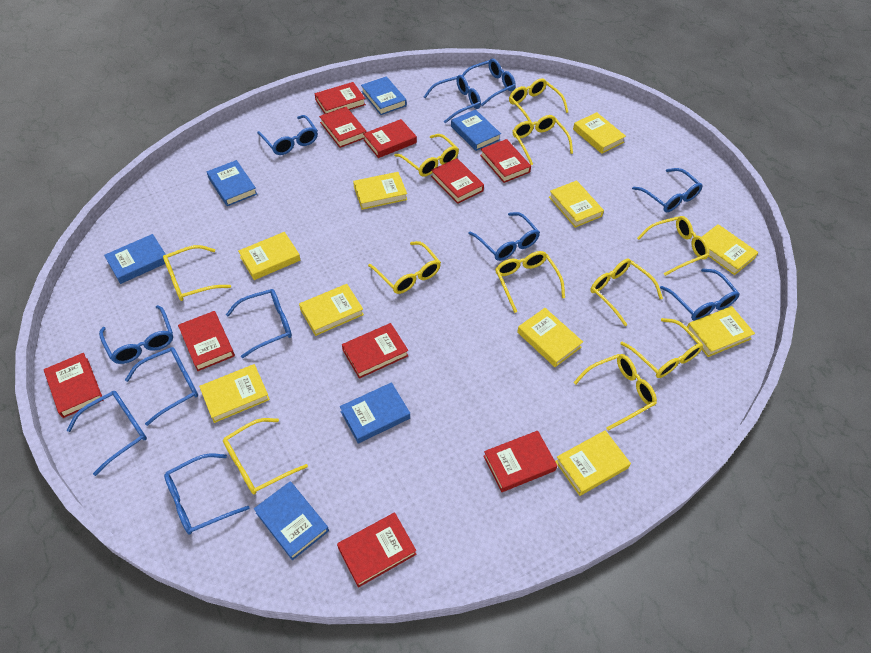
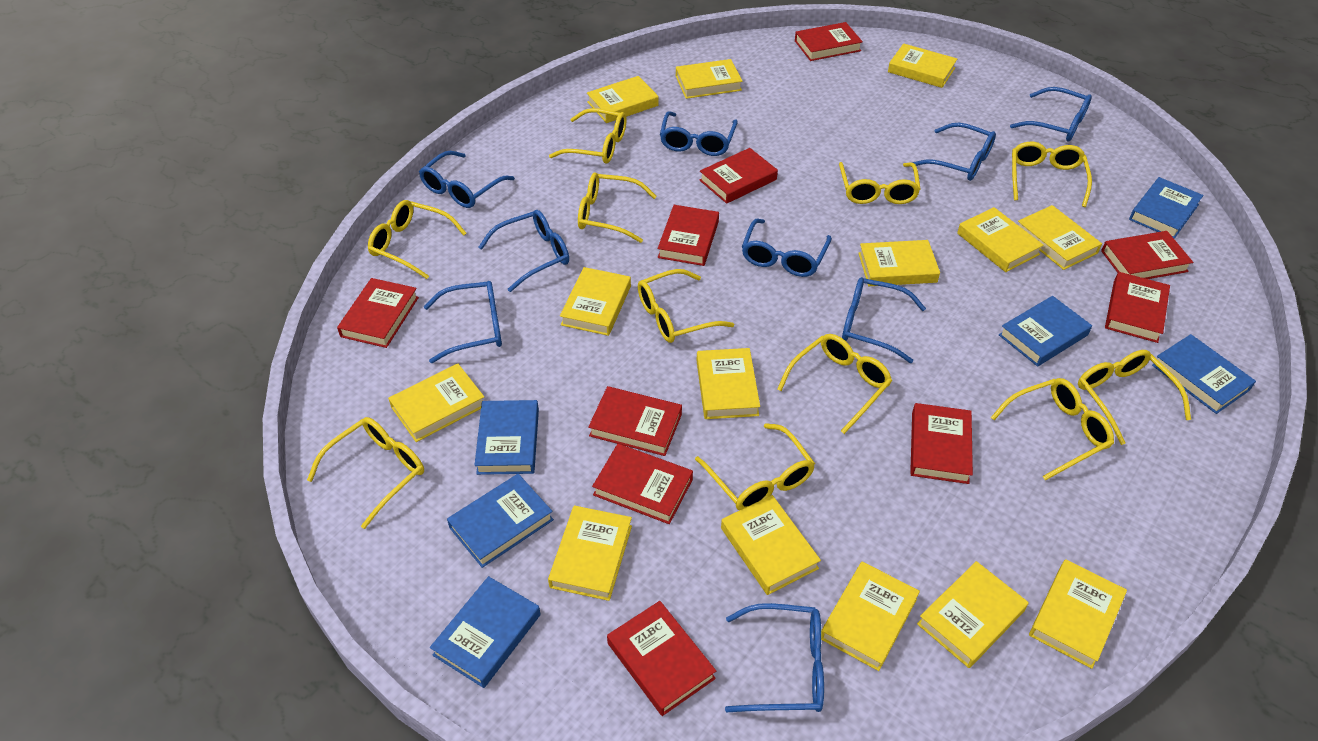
blue glasses: [67,391,147,476] [99,305,173,364] [125,347,198,426] [164,454,250,535] [226,289,292,358] [257,115,318,155] [424,75,481,123] [462,59,516,106] [468,212,540,261] [632,168,703,213] [660,268,740,321] = 11 -> [419,151,515,208] [424,281,502,363] [478,210,569,292] [660,111,738,156] [725,603,824,712] [742,219,832,277] [842,277,926,363] [912,123,996,181] [1010,87,1092,141] = 9
yellow book: [199,364,270,423] [238,232,300,280] [299,284,364,336] [353,172,407,210] [517,308,583,367] [549,180,604,228] [555,430,631,496] [573,112,626,154] [687,306,755,357] [702,224,758,275] = 10 -> [388,364,484,442] [548,506,632,601] [560,267,631,336] [587,76,658,123] [676,59,742,99] [696,348,760,419] [721,495,821,595] [821,562,920,671] [858,240,940,286] [888,43,957,88] [917,561,1029,668] [957,207,1043,272] [1018,205,1102,270] [1029,559,1127,669] = 14

